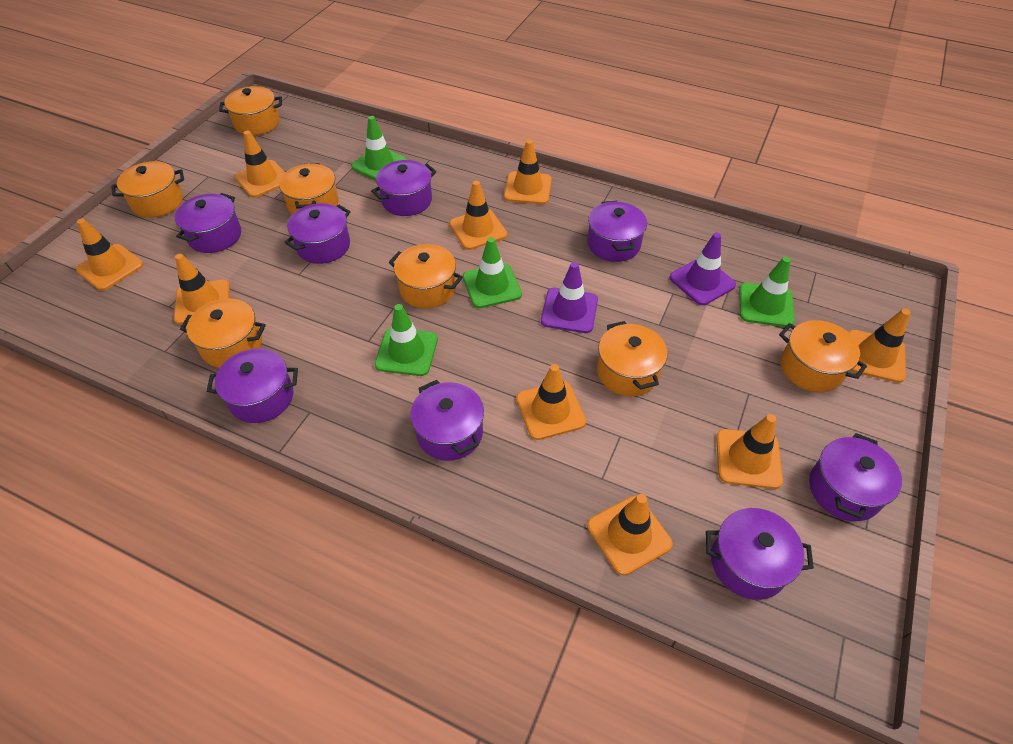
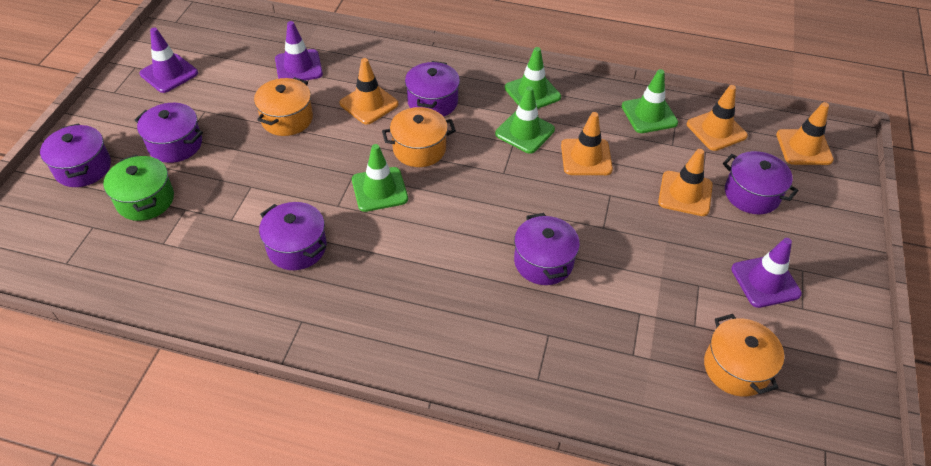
green pot: none = 0 -> [103,155,174,221] = 1
orange pot: [111,161,184,218] [180,298,266,368] [219,86,282,136] [279,163,339,215] [389,244,463,309] [597,321,668,396] [779,320,867,392] = 7 -> [254,77,313,136] [382,107,456,167] [704,314,784,396] = 3
orange traffic cone: [76,218,144,291] [174,254,230,325] [235,131,285,198] [449,181,507,250] [504,140,552,204] [516,364,586,440] [587,494,673,575] [716,414,783,489] [849,308,911,383] = 9 -> [339,58,399,124] [561,112,613,175] [658,149,713,216] [687,85,748,151] [776,102,834,165] = 5
purple pot: [175,193,241,253] [207,348,298,423] [284,203,351,264] [371,160,436,216] [410,380,484,461] [587,201,647,262] [706,508,814,600] [809,433,902,521] = 8 -> [40,123,111,187] [135,103,203,163] [259,202,327,270] [405,61,460,117] [514,213,580,285] [723,151,798,214] = 6
purple traffic cone: [541,262,598,333] [669,233,736,305] = 2 -> [140,28,198,93] [275,21,323,80] [731,238,802,308] = 3

